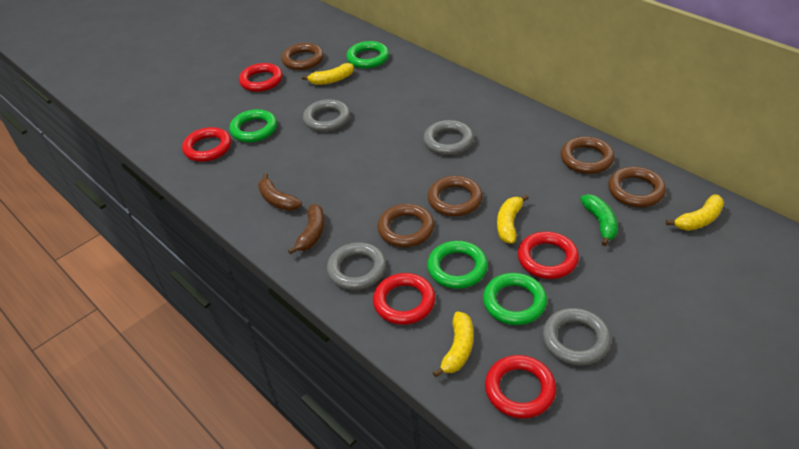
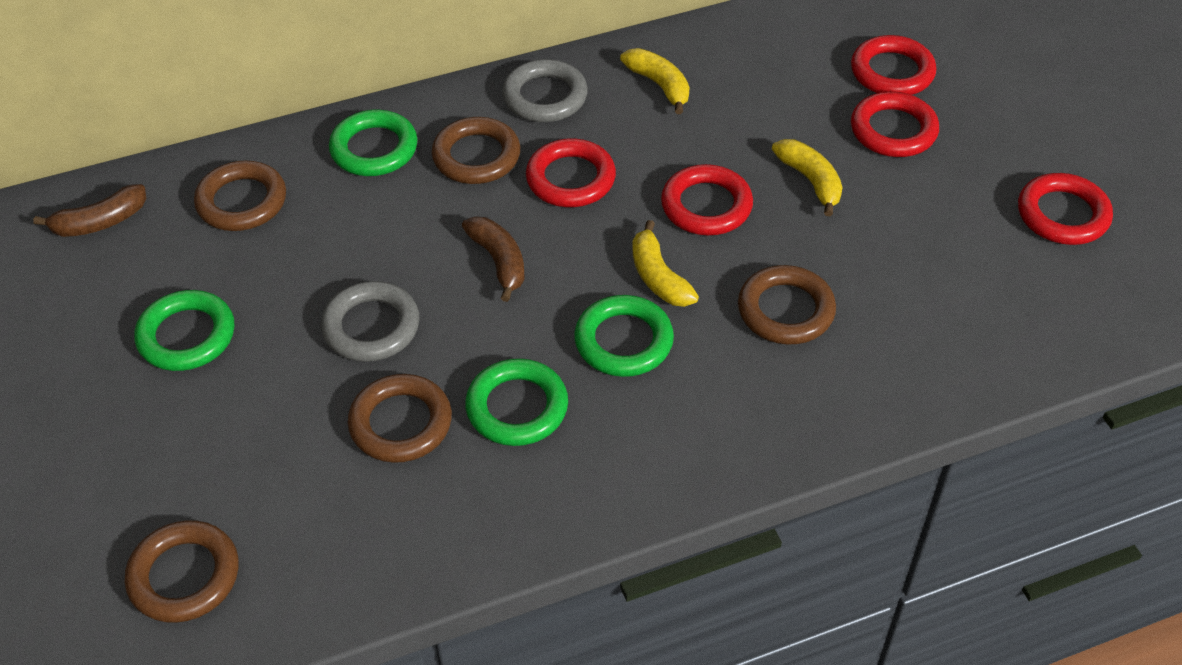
green banana: [580,194,618,246] = 1 -> none = 0
grey ring: [303,99,350,132] [327,242,386,290] [423,120,474,155] [542,308,611,366] = 4 -> [321,281,419,362] [502,59,588,122] = 2
yellow banana: [302,63,354,85] [433,311,473,377] [497,194,529,244] [666,194,724,231] = 4 -> [620,48,690,114] [632,220,699,307] [772,139,843,216] = 3

